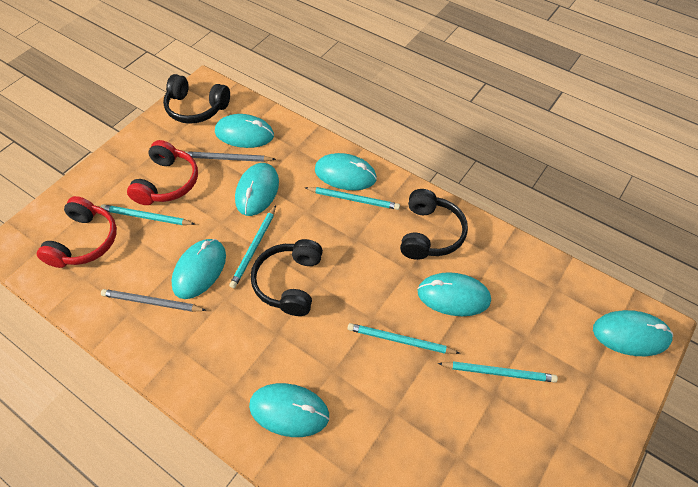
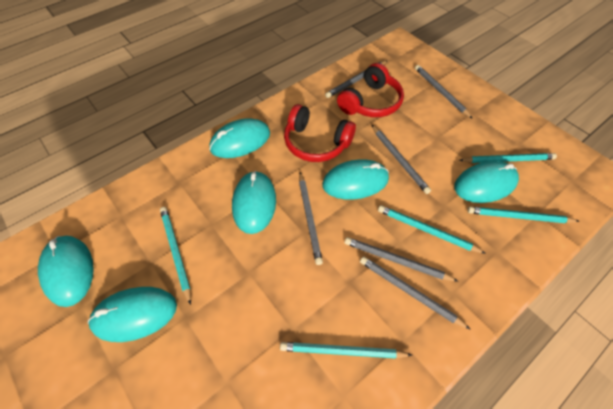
black headphones: [163,74,230,124] [251,239,323,316] [400,189,468,260] = 3 -> none = 0
grey pencil: [101,289,206,312] [185,151,276,162] = 2 -> [299,172,323,265] [325,60,388,98] [345,237,459,282] [360,256,471,330] [372,125,431,194] [415,65,473,119] = 6
turquoise mouse: [171,239,226,299] [215,114,274,148] [235,163,279,216] [249,383,329,437] [315,153,377,190] [417,272,491,316] [593,310,673,356] = 7 -> [38,236,94,307] [88,287,177,342] [209,118,270,158] [232,171,276,234] [322,160,389,200] [454,161,519,203] = 6

